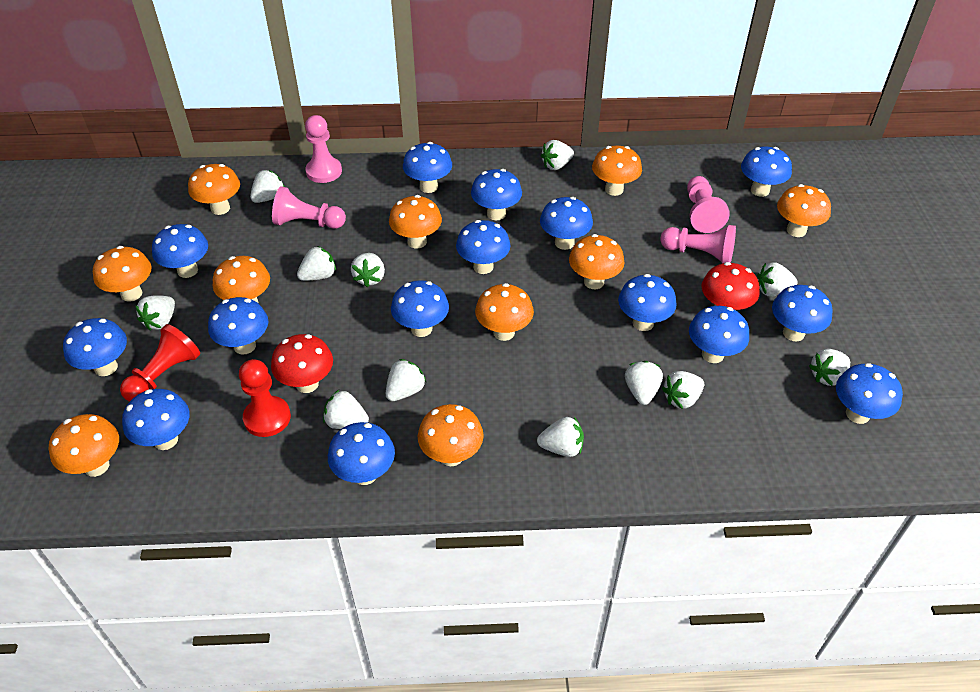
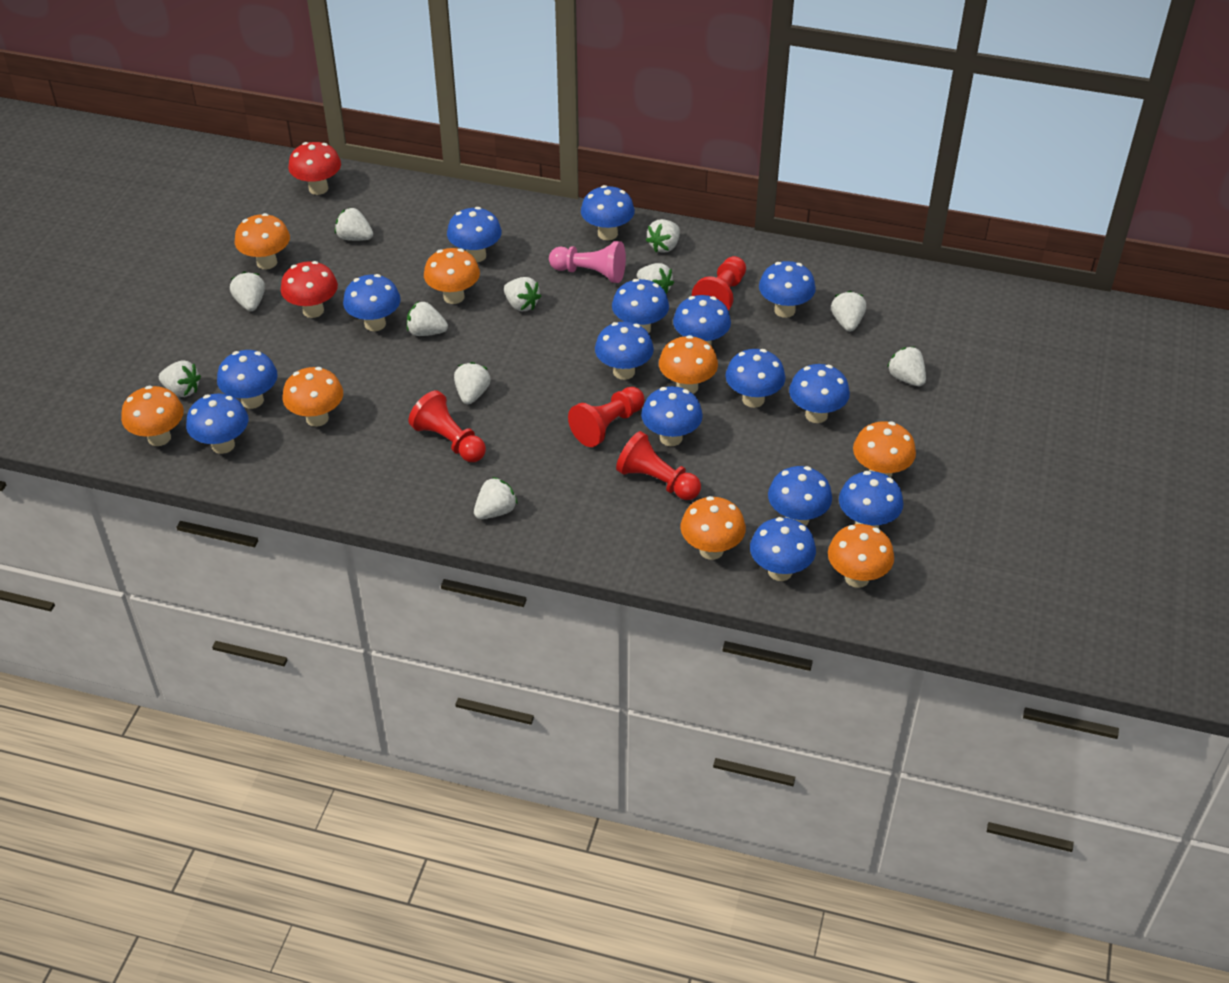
orange mushroom: [49,414,119,477] [93,246,152,302] [188,164,240,215] [213,256,270,303] [389,195,442,249] [418,404,484,466] [475,283,534,341] [569,234,625,289] [592,146,642,196] [777,184,831,237] = 10 -> [121,386,184,446] [235,213,290,269] [282,367,343,427] [424,248,480,304] [659,335,718,394] [680,496,746,560] [828,524,894,588] [853,421,916,478] = 8
pink pawn: [272,186,346,229] [305,115,342,183] [660,225,736,263] [687,176,730,233] = 4 -> [549,241,626,283] = 1
red pawn: [120,324,200,402] [239,359,291,437] = 2 -> [409,390,486,462] [568,387,645,447] [616,431,701,500] [692,256,746,311] = 4
white strawberry: [135,295,175,331] [250,170,285,203] [297,246,336,281] [323,390,369,429] [351,253,385,287] [386,359,427,401] [537,417,584,457] [541,140,574,170] [625,361,663,405] [662,371,704,409] [757,262,797,296] [809,349,850,386] = 12 -> [159,360,201,397] [230,272,265,311] [335,208,373,241] [407,301,448,336] [454,362,491,404] [474,477,518,519] [504,277,541,311] [637,263,674,295] [646,219,680,253] [831,291,866,331] [887,347,926,386] = 11

